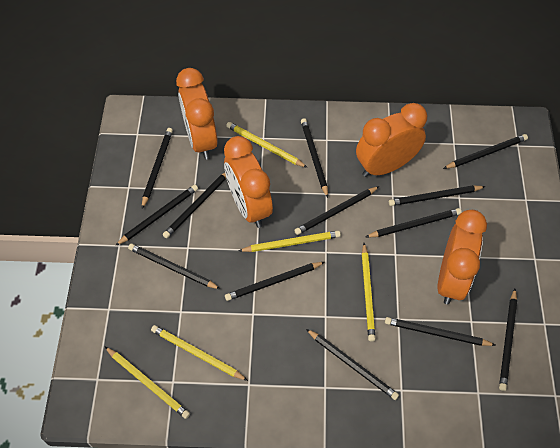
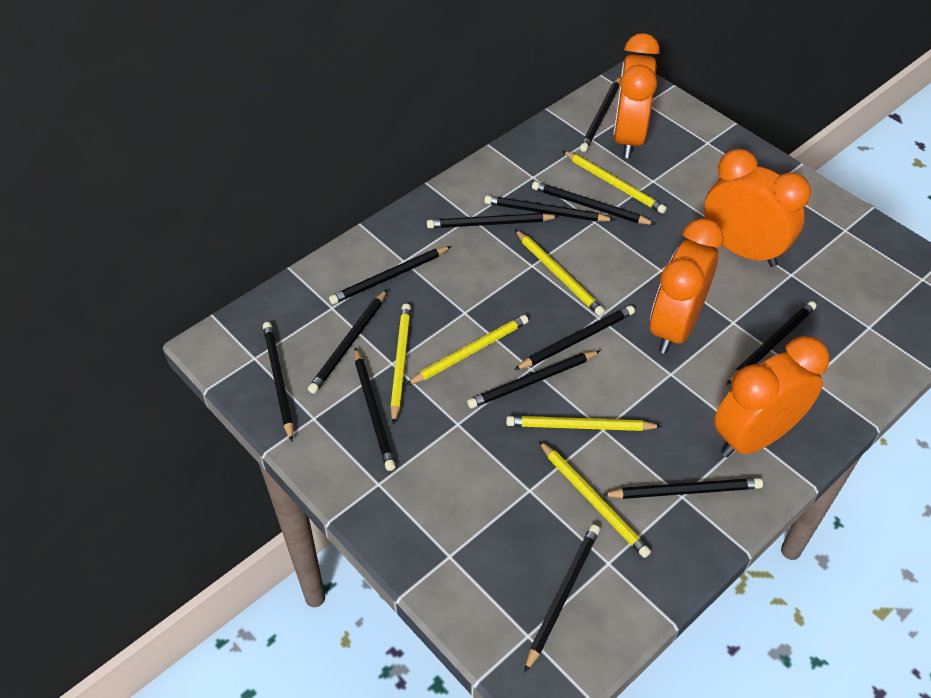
yellow pencil: [105,347,190,419] [151,325,248,381] [226,122,308,168] [239,231,341,252] [362,243,375,342] = 5 -> [390,304,411,425] [406,315,529,385] [506,416,662,431] [515,230,605,316] [539,441,651,558] [563,151,667,214] = 6

